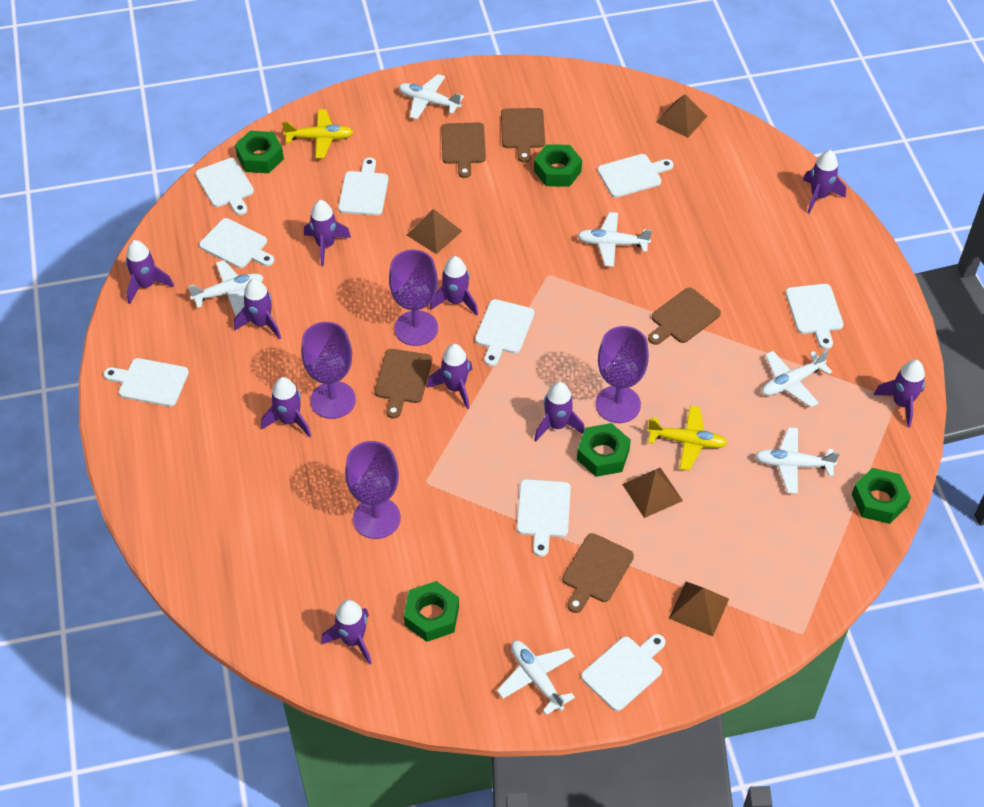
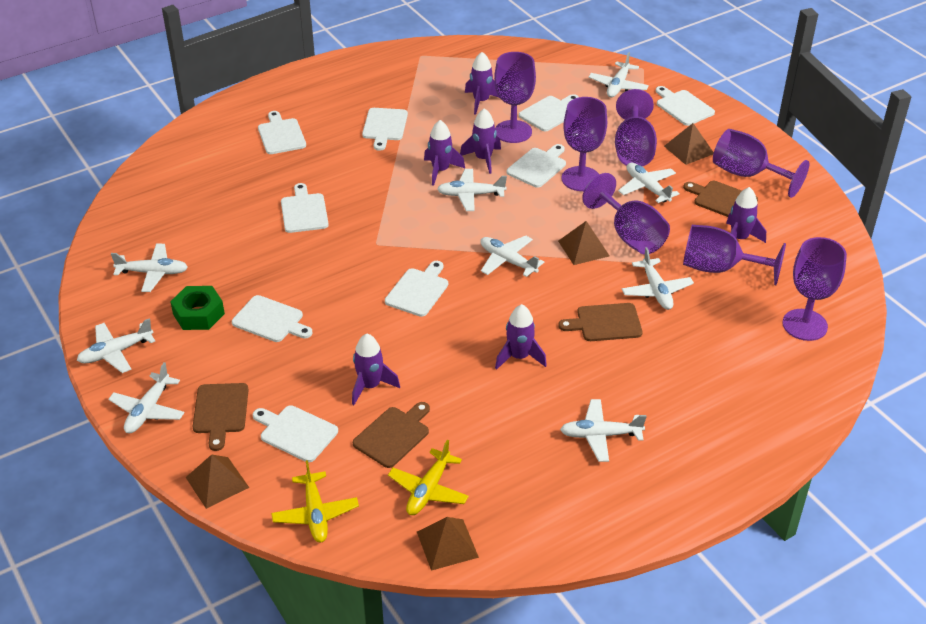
brown cutting board: [375,349,432,419] [441,122,486,178] [501,108,545,163] [562,533,634,613] [648,287,721,345] = 5 -> [192,383,249,451] [353,402,430,468] [558,303,642,341] [683,181,758,217] = 4
green nut: [235,131,284,173] [404,581,459,642] [534,144,582,187] [577,423,631,477] [852,468,911,524] = 5 -> [170,286,225,330] = 1
purple goblet: [301,322,356,419] [345,441,401,539] [389,250,438,346] [596,326,649,423] = 4 -> [494,52,536,143] [562,97,607,191] [582,173,670,255] [615,89,657,166] [683,225,786,285] [713,129,809,198] [782,237,847,341] = 7
purple rocket: [126,240,174,304] [234,278,281,340] [261,377,311,438] [304,200,351,266] [321,600,372,665] [427,344,473,409] [430,256,478,316] [534,382,585,441] [803,150,846,214] [874,360,925,428] = 10 -> [352,333,400,405] [424,120,465,186] [460,108,501,174] [465,52,499,115] [495,304,547,370] [727,187,766,243] = 6
white plane: [188,260,264,316] [399,74,464,119] [497,640,575,715] [577,212,652,267] [755,427,840,494] [762,350,832,407] = 6 -> [77,318,155,373] [109,362,185,433] [111,244,188,292] [437,169,507,211] [481,236,544,277] [560,399,647,462] [589,52,649,98] [618,163,680,203] [622,247,694,310] = 9

